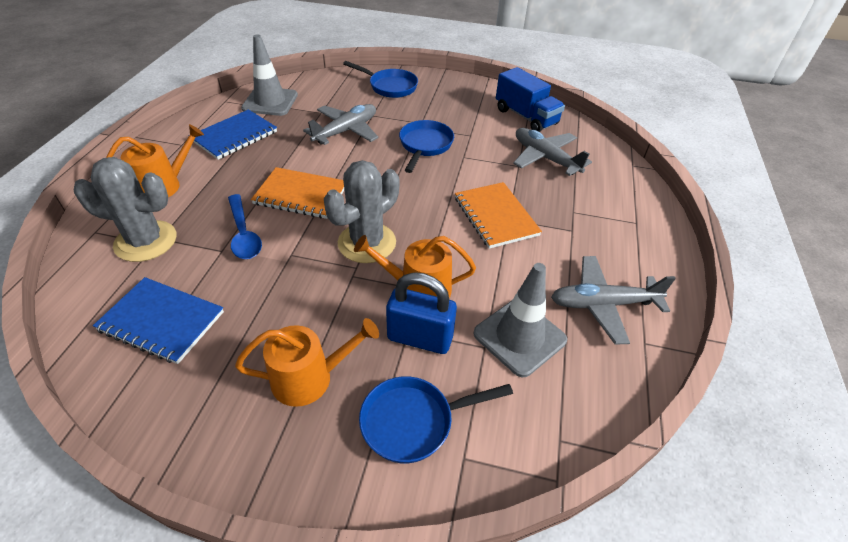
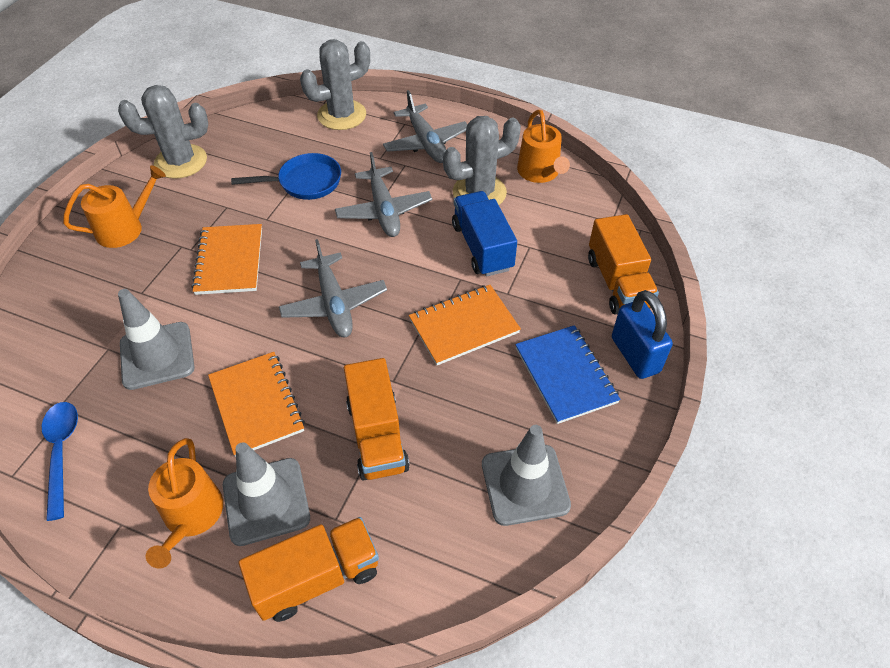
blue notebook: [93,277,224,364] [193,109,277,160] = 2 -> [515,325,621,424] = 1
blue pan: [343,61,418,98] [359,376,513,463] [399,120,454,173] = 3 -> [231,153,341,200] = 1
grey cactus: [74,157,176,262] [324,160,399,263] = 2 -> [118,85,208,179] [300,39,370,130] [443,116,521,205] = 3
grey traffic cone: [241,34,298,116] [473,263,567,377] = 2 -> [118,289,194,390] [223,442,310,546] [482,425,571,526] = 3
orange notebook: [251,167,344,219] [455,182,542,249] = 2 -> [191,224,262,295] [208,352,305,457] [409,285,521,365] = 3
orange truck: none = 0 -> [239,517,379,622] [344,358,410,481] [588,214,659,315] = 3

